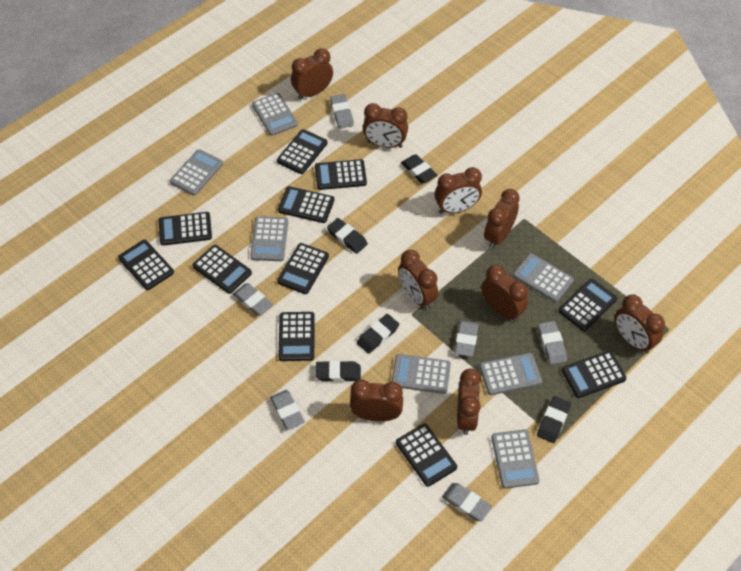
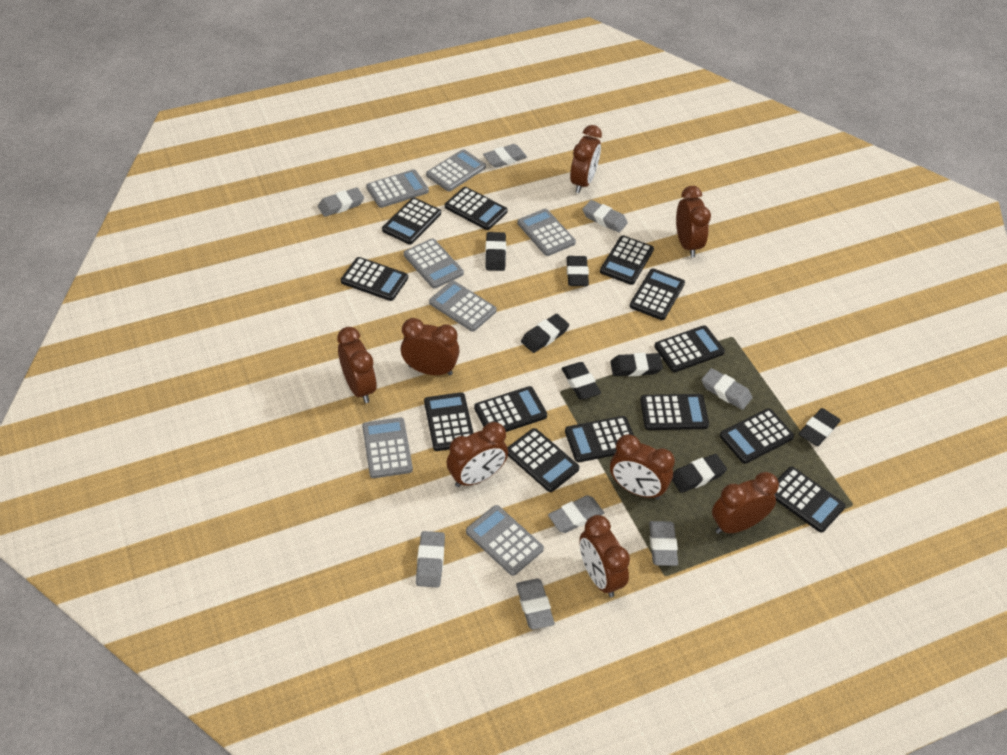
black calculator: [118,240,174,290] [159,212,212,246] [193,245,252,294] [277,129,327,174] [277,243,329,294] [278,186,334,223] [278,312,315,361] [315,159,367,190] [396,424,457,487] [558,279,617,331] [562,351,626,398] = 11 -> [341,257,408,301] [382,198,441,245] [424,392,473,451] [445,187,508,230] [474,386,547,432] [508,428,579,492] [565,416,634,462] [600,235,654,285] [630,268,685,320] [640,394,709,430] [654,325,725,372] [720,408,794,464] [774,467,846,533] = 13
black eraser: [316,360,361,382] [327,218,368,254] [357,314,399,354] [401,154,437,184] [537,396,571,443] = 5 -> [485,232,506,271] [521,314,569,353] [561,362,601,400] [567,256,589,286] [610,353,663,376] [672,454,727,493] [799,408,841,446] = 7
brown clock: [291,48,333,100] [350,380,403,422] [363,103,408,148] [398,250,438,310] [435,167,482,214] [457,368,481,435] [481,265,528,322] [484,189,520,249] [615,294,665,353] = 9 -> [337,327,377,403] [401,318,460,375] [447,422,508,487] [570,125,602,193] [579,515,630,597] [610,434,675,499] [676,186,711,257] [712,472,779,534] = 8
grey eraser: [233,283,273,316] [270,390,305,430] [330,94,354,129] [442,483,492,521] [455,321,479,357] [538,321,567,365] = 6 -> [318,187,364,217] [416,531,445,588] [483,144,527,168] [516,578,555,630] [548,495,604,533] [582,200,628,233] [649,521,678,566] [701,368,752,410] = 8

